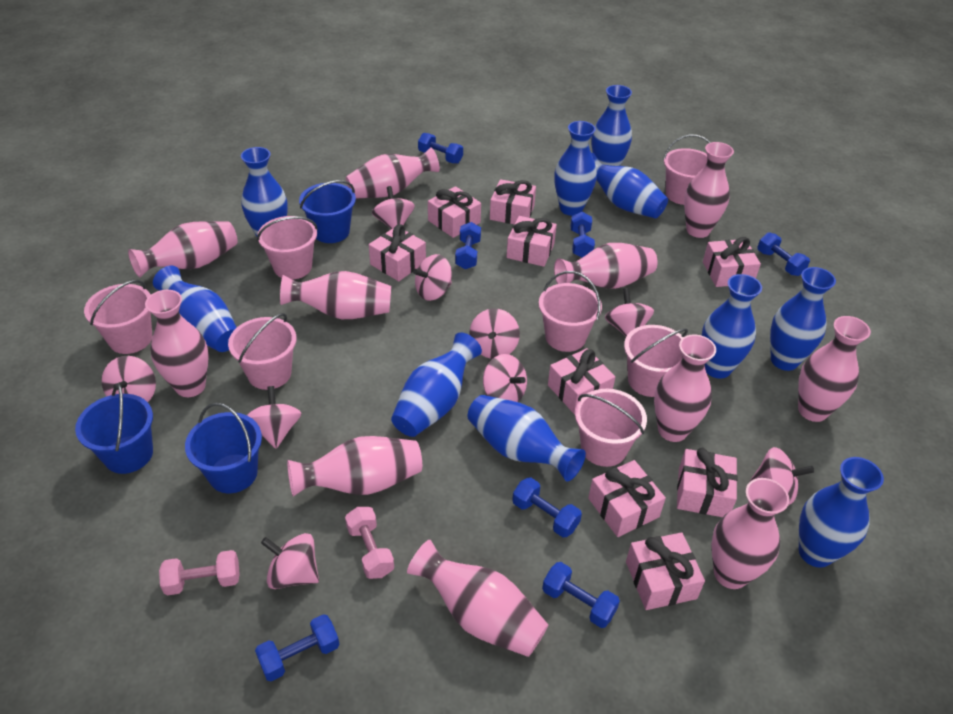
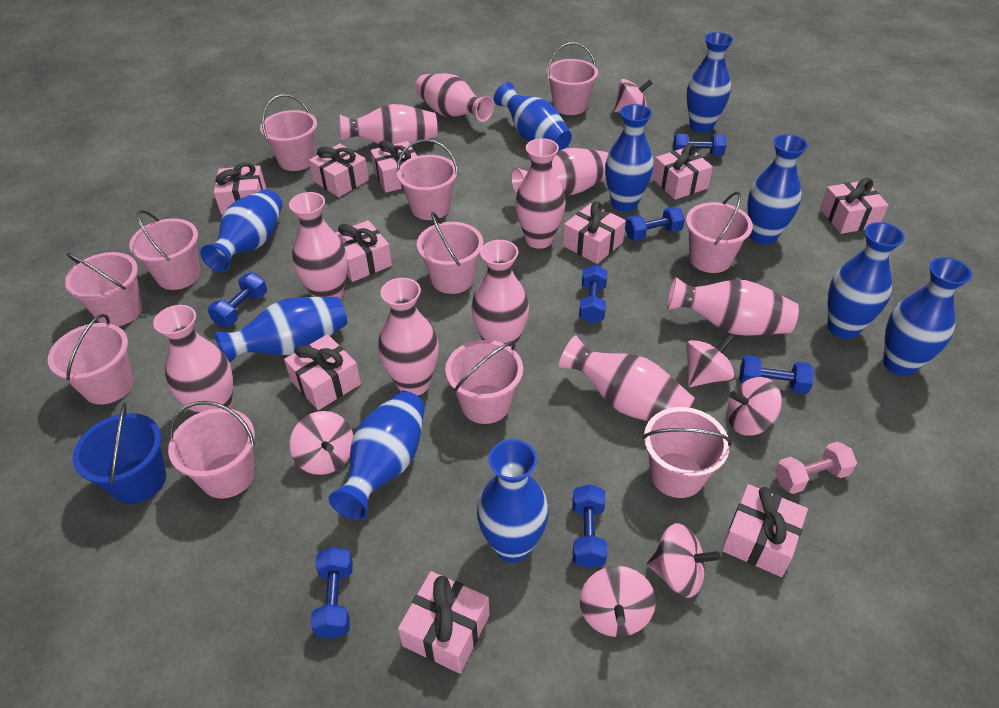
blue bucket: [75,383,153,474] [185,403,262,493] [299,180,356,243] = 3 -> [73,403,166,504] = 1
pink bucket: [84,280,152,354] [228,313,297,390] [257,216,318,280] [539,271,602,352] [575,389,647,467] [624,325,688,397] [663,134,711,205] = 7 -> [48,314,134,405] [65,252,143,326] [129,210,200,290] [168,401,255,498] [260,94,317,171] [397,139,458,220] [417,212,483,294] [445,340,523,424] [546,42,598,115] [642,407,732,498] [686,192,753,273] = 11
pink dumbbell: [159,550,240,596] [345,507,394,579] = 2 -> [775,441,857,494] = 1
pink gift: [369,224,426,281] [428,186,481,238] [490,179,536,224] [507,216,557,267] [548,348,615,414] [588,460,666,537] [626,533,705,610] [677,448,738,517] [703,237,761,287] = 9 -> [214,162,266,214] [284,334,361,410] [309,144,369,197] [336,220,392,282] [370,140,417,193] [398,571,490,674] [563,201,626,264] [652,144,713,200] [722,484,808,577] [820,178,889,234] = 10
pink spinning top: [102,356,156,402] [247,386,302,449] [261,533,319,589] [372,186,415,229] [413,254,452,301] [469,309,520,359] [483,354,527,402] [605,288,654,336] [750,447,814,505] = 9 -> [290,411,354,475] [580,566,656,637] [614,79,653,113] [647,523,720,598] [686,334,736,387] [727,377,782,436] = 6
pink vase: [128,221,238,277] [145,290,208,397] [280,271,391,319] [287,436,422,496] [346,148,440,199] [407,540,548,657] [554,243,658,289] [654,334,716,442] [684,142,734,238] [711,478,790,589] [798,316,871,422] = 11 -> [153,305,233,414] [289,192,348,300] [339,104,437,144] [378,278,439,396] [415,73,494,122] [471,240,529,350] [511,148,608,195] [515,138,566,249] [559,335,695,421] [667,277,799,336] = 10

